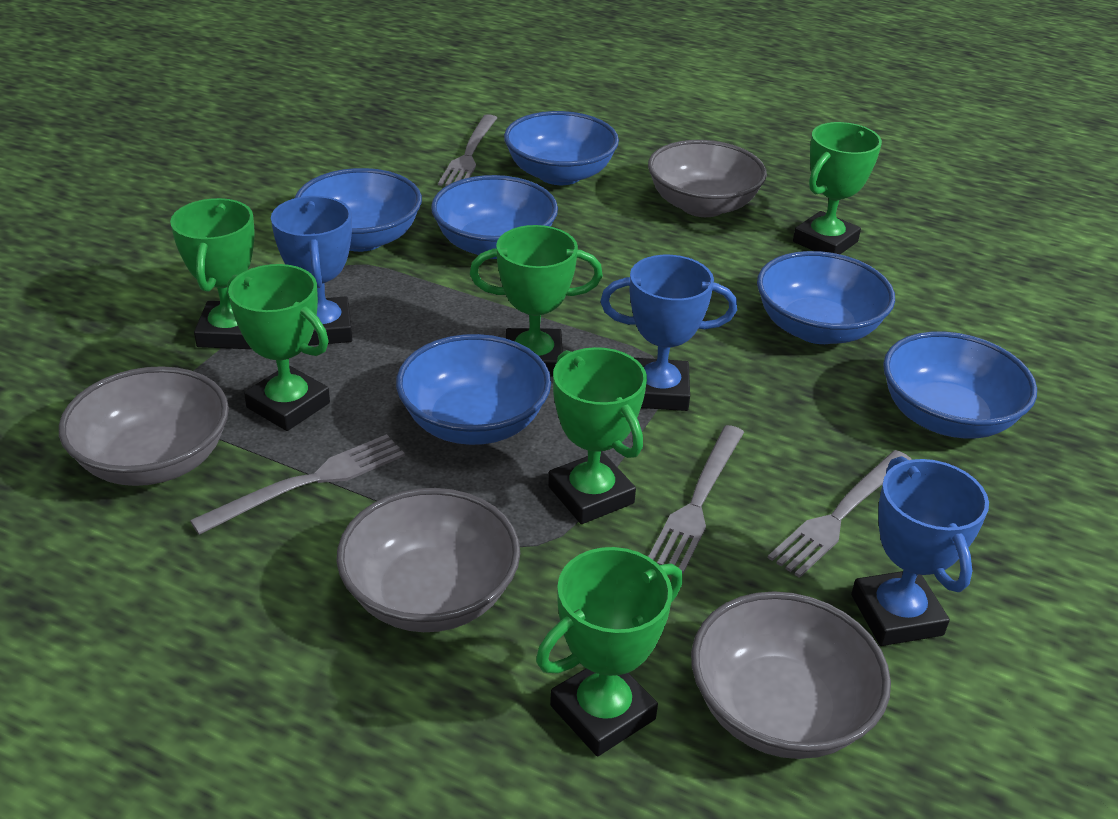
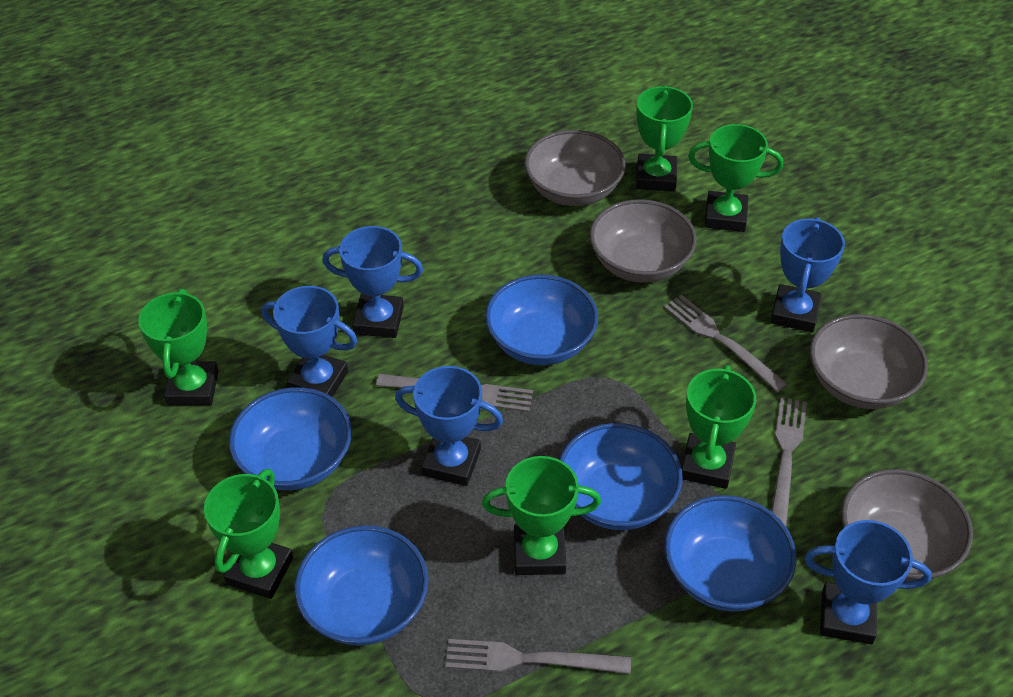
blue bowl: [295,168,422,252] [396,334,551,445] [431,175,558,259] [504,111,619,185] [757,251,895,344] [883,331,1037,438] = 6 -> [229,387,352,490] [294,525,429,646] [485,275,598,365] [559,423,683,530] [664,495,796,612] = 5
blue trophy: [271,196,352,346] [600,255,737,411] [851,456,989,646] = 3 -> [261,286,358,397] [322,226,423,338] [395,366,503,486] [770,217,845,332] [804,520,932,645] = 5

